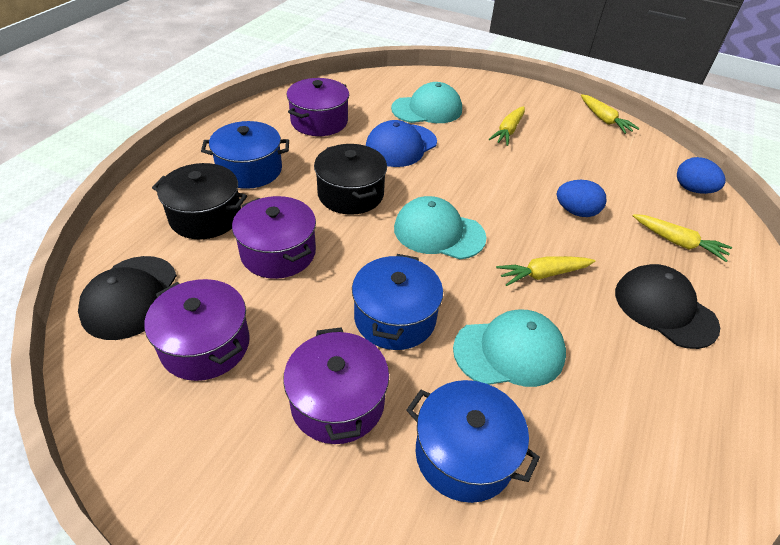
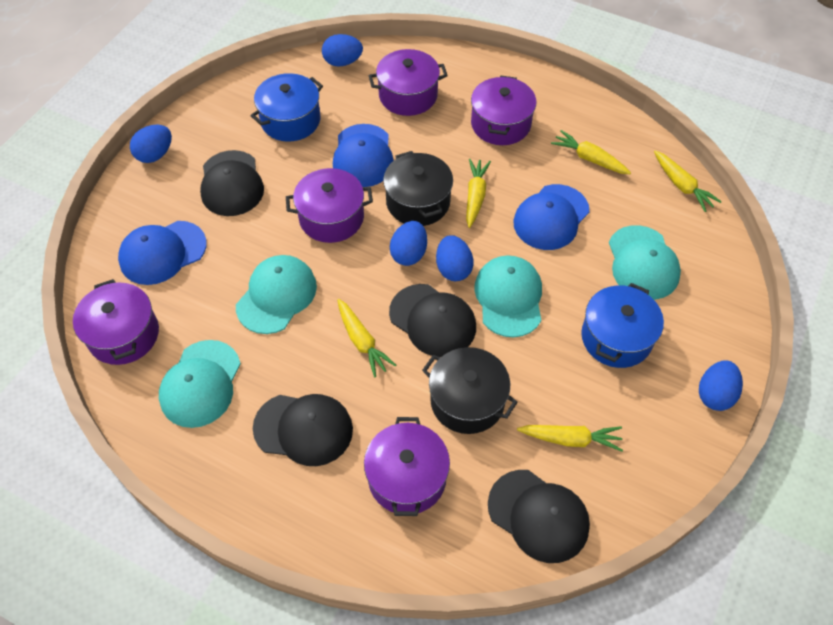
black cap: [78,256,177,340] [615,264,720,349] = 2 -> [200,150,264,216] [253,394,353,466] [389,284,476,357] [488,470,590,563] = 4
blue cap: [366,120,437,167] = 1 -> [118,221,207,285] [333,124,394,187] [513,184,589,250] = 3
blue egg: [557,180,607,217] [677,157,725,194] = 2 -> [130,125,172,163] [322,34,363,67] [390,221,427,266] [436,235,474,281] [699,360,743,411] = 5
blue pot: [201,121,289,189] [352,254,443,350] [406,380,540,503] = 3 -> [251,73,323,142] [581,283,664,368] = 2
purple pot: [145,279,250,381] [232,196,316,279] [283,327,389,444] [287,78,349,136] = 4 -> [73,279,159,365] [286,168,373,243] [364,417,450,516] [369,49,448,116] [471,76,536,145] = 5
turquoise cap: [391,82,462,123] [394,196,486,259] [453,310,566,387] = 3 -> [159,340,241,428] [236,255,317,334] [474,255,542,337] [609,225,681,300] = 4
yellow carrot: [489,106,525,146] [496,256,595,286] [581,94,640,134] [633,214,732,262] = 4 -> [337,299,396,378] [466,159,491,228] [517,425,623,452] [551,130,631,174] [654,151,722,212] = 5

